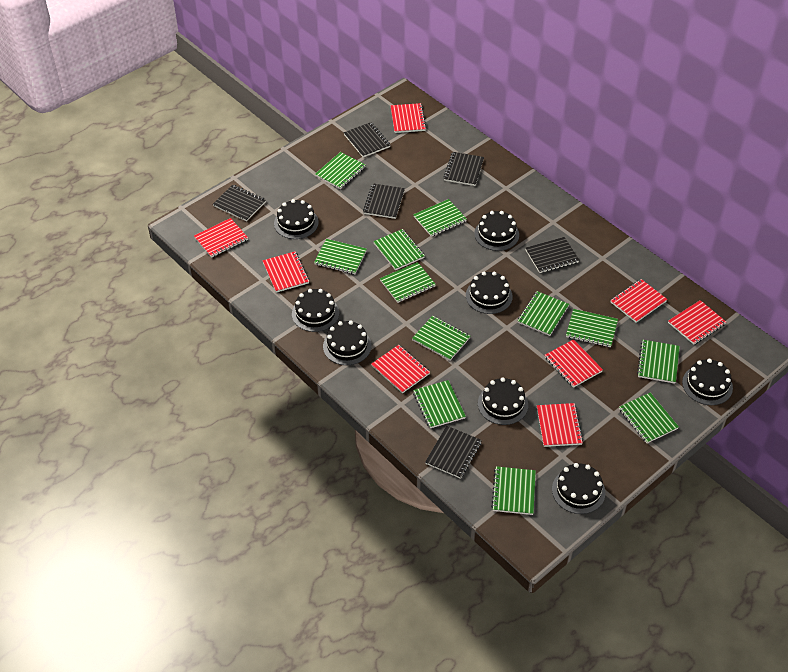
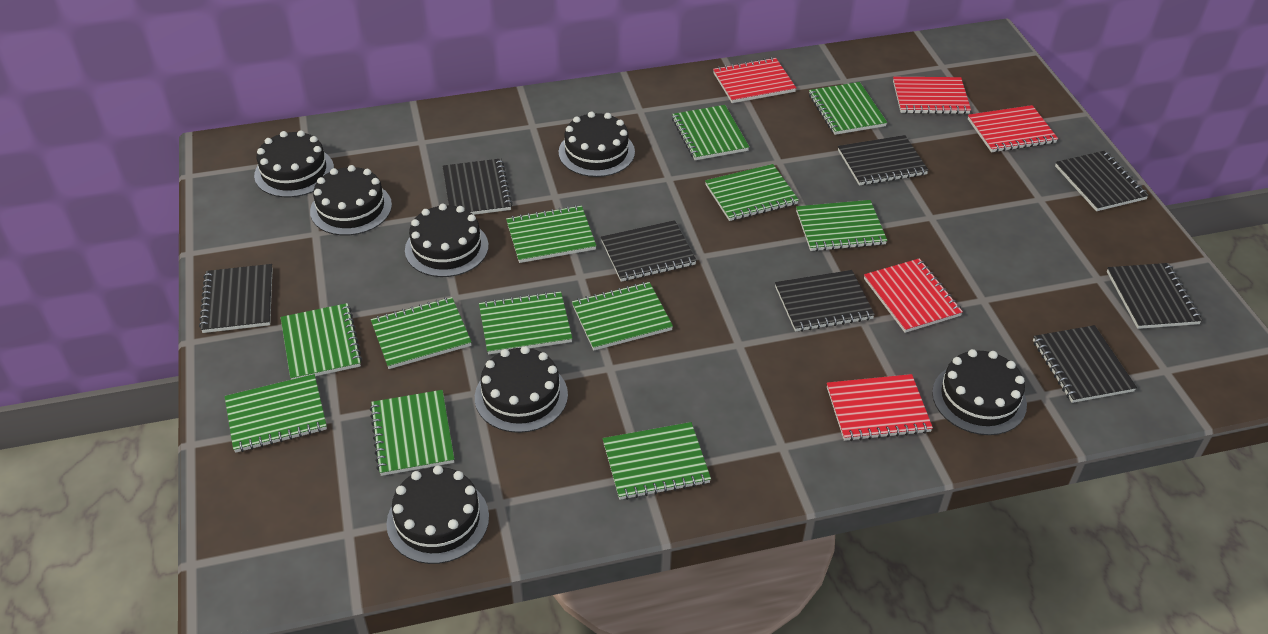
black cake: [274,199,319,239] [292,289,339,332] [323,321,371,365] [466,272,513,314] [474,211,519,251] [478,377,528,425] [552,463,605,514] [682,359,733,405] = 8 -> [254,130,334,197] [310,165,392,236] [386,465,489,564] [405,204,489,277] [475,346,568,433] [558,111,635,177] [932,349,1027,435] = 7
black notebook: [213,184,266,222] [344,122,390,157] [363,183,405,219] [425,426,482,479] [444,152,484,186] [525,237,579,273] = 6 -> [199,264,273,333] [443,158,513,215] [601,220,697,282] [775,270,875,332] [838,135,929,186] [1033,325,1137,403] [1055,150,1149,211] [1107,263,1202,329] = 8
red notebook: [194,218,248,258] [262,251,309,293] [371,345,430,393] [390,103,427,133] [537,403,583,447] [545,339,603,388] [610,279,667,323] [668,300,726,345] = 8 -> [713,57,796,103] [827,374,933,441] [864,258,963,333] [893,77,971,114] [968,105,1058,152] = 5

